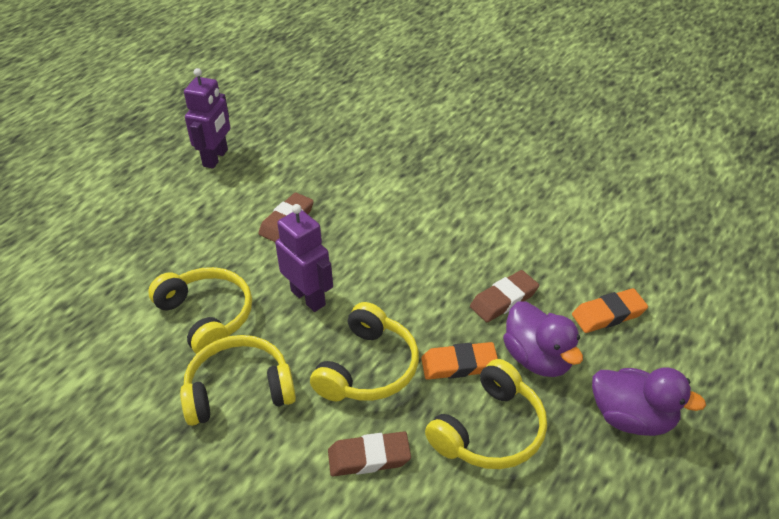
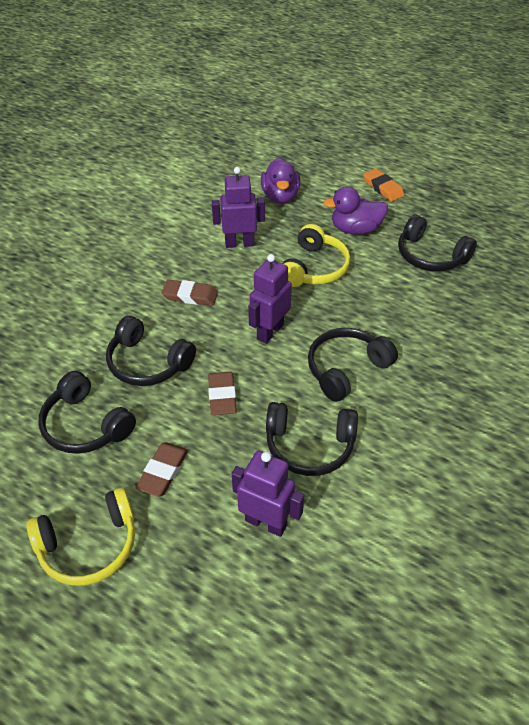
black headphones: none = 0 -> [39,371,136,454] [106,316,196,386] [266,402,358,476] [308,328,398,402] [398,215,477,271] = 5
orange eraser: [421,342,498,380] [572,288,648,333] = 2 -> [363,169,404,202] = 1
purple robot: [184,68,230,169] [275,204,333,312] = 2 -> [212,167,265,248] [232,451,304,537] [248,254,292,344] = 3
yellow headphones: [148,267,252,356] [180,335,296,426] [310,302,419,401] [425,359,547,469] = 4 -> [26,488,135,586] [282,224,350,287] = 2

